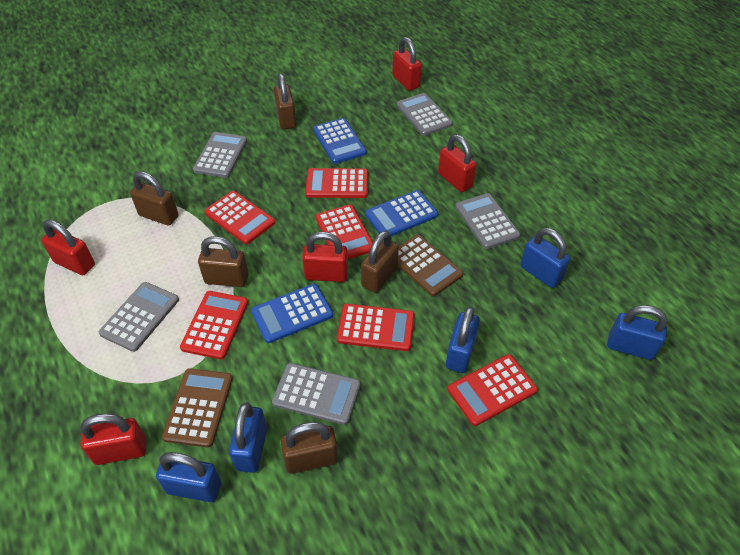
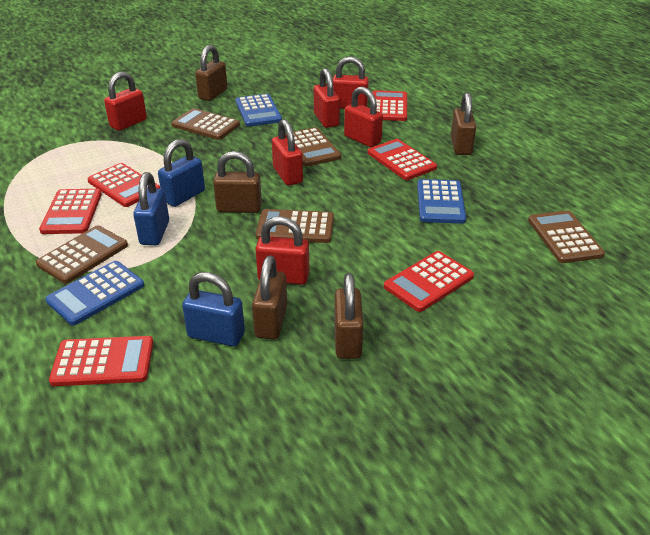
blue padlock: [156,452,221,502] [229,402,267,473] [446,306,480,373] [521,228,571,288] [607,305,667,360] = 5 -> [133,172,169,245] [158,139,205,207] [182,272,245,347] = 3
brown calculator: [162,368,233,448] [398,235,463,296] = 2 -> [36,225,128,284] [171,108,240,140] [256,209,334,243] [285,127,341,166] [528,210,605,263] = 5
grey calculator: [98,282,179,352] [193,132,247,178] [272,363,361,425] [396,93,453,136] [455,193,521,249] = 5 -> none = 0
red padlock: [41,219,95,275] [80,413,146,465] [302,232,348,282] [392,37,422,91] [438,134,477,192] = 5 -> [104,72,147,131] [255,216,309,285] [272,119,303,185] [314,68,340,128] [333,56,369,109] [344,87,383,147] = 6

